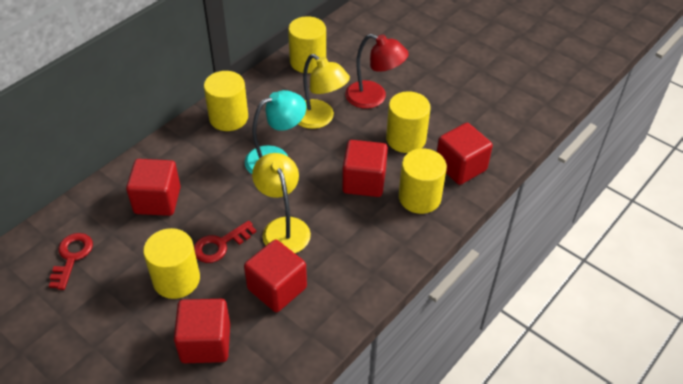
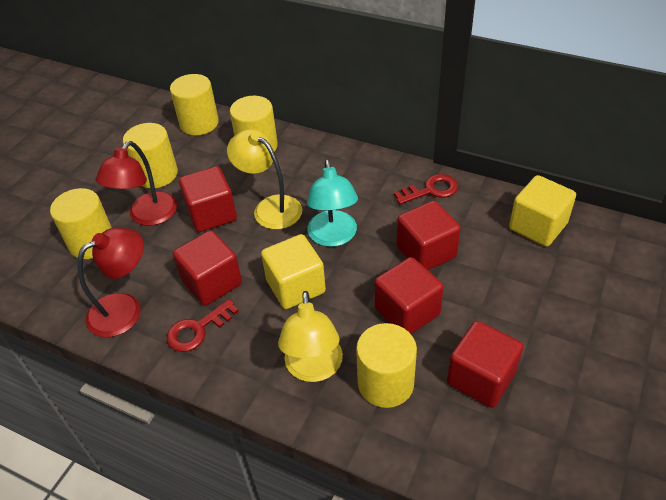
red lamp: [345,34,409,109] = 1 -> [77,228,144,337] [96,141,177,226] = 2
yellow cube: none = 0 -> [261,234,326,309] [509,175,576,247] = 2

